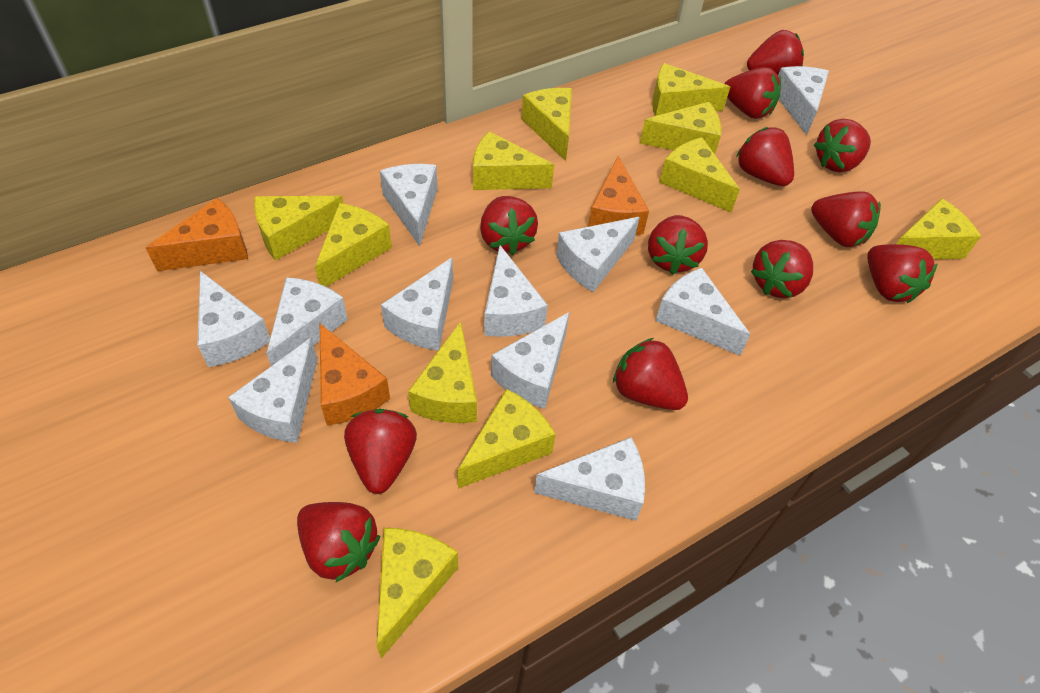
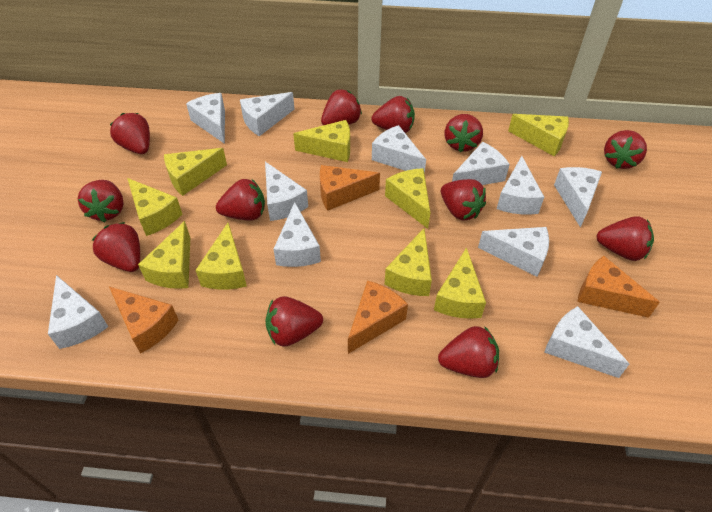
orange cheese: [146,198,248,271] [320,324,390,426] [588,156,649,235] = 3 -> [109,287,178,354] [320,165,380,211] [348,280,408,354] [577,256,660,318] = 4
yellow cheese: [254,196,344,261] [315,203,392,287] [377,528,458,659] [408,321,477,423] [457,389,556,489] [473,132,554,190] [522,88,572,161] [640,102,721,154] [652,63,730,116] [659,138,740,212] [897,198,981,259] = 11 -> [127,178,182,236] [138,221,190,289] [164,148,227,196] [195,223,247,290] [293,120,350,162] [385,168,431,229] [385,228,432,296] [434,247,486,319] [508,114,569,156] = 9

